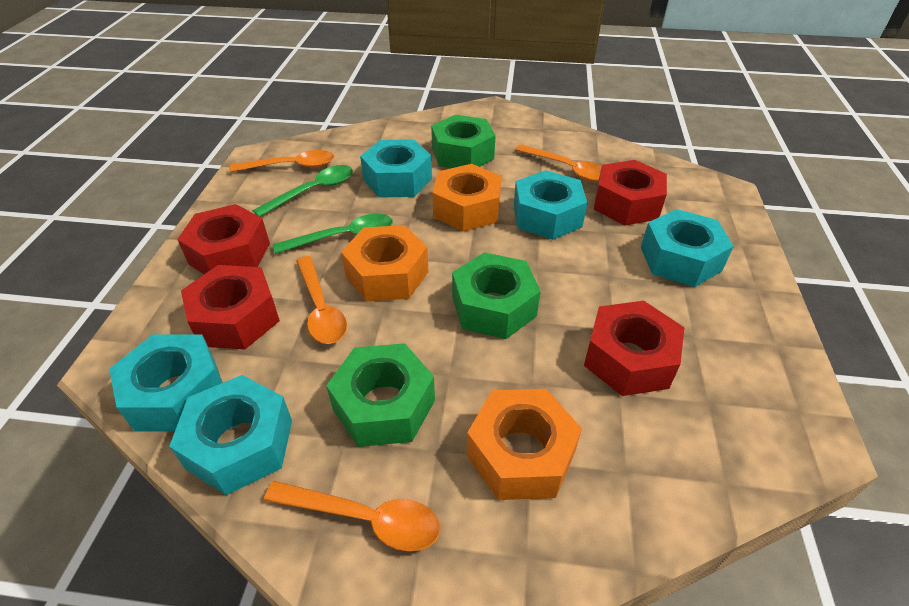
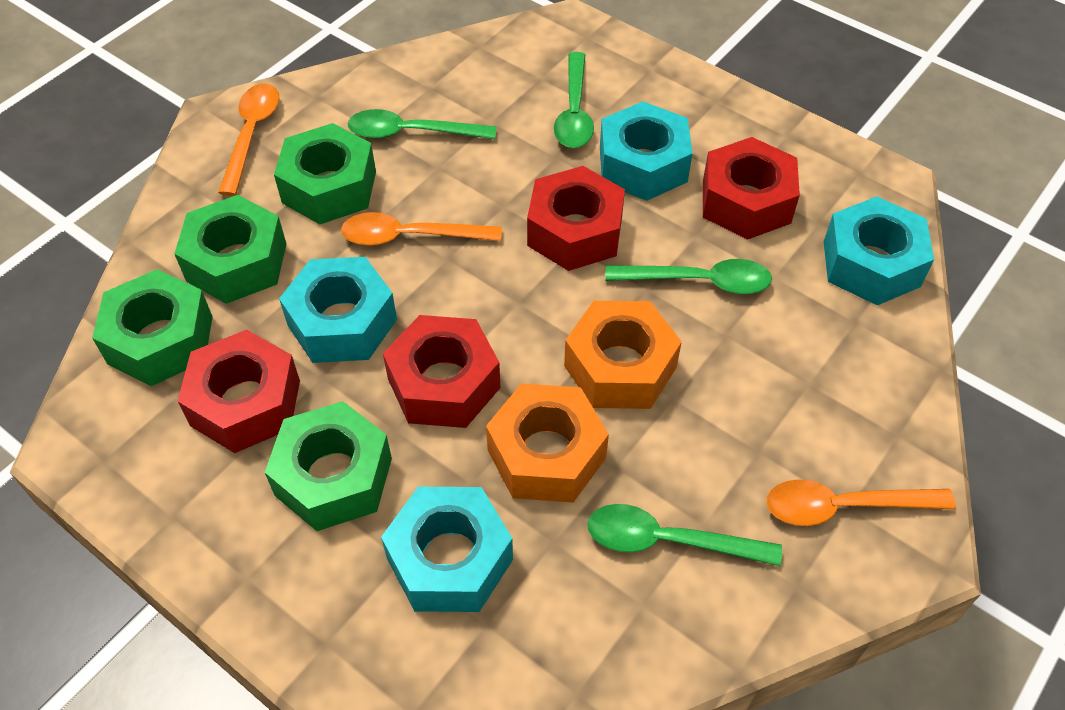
green nut: [326,343,435,447] [431,115,496,168] [452,252,541,339] = 3 -> [92,269,213,386] [174,195,286,304] [265,401,392,531] [274,123,376,224] = 4
green spoon: [253,165,353,217] [273,214,393,254] = 2 -> [348,109,496,139] [554,52,594,148] [587,504,782,566] [605,259,772,294] = 4
orange nut: [341,225,428,302] [433,164,502,231] [467,389,582,500] = 3 -> [486,383,609,503] [564,301,682,409] = 2
orange spoon: [229,150,335,172] [264,481,441,551] [296,256,347,344] [515,144,602,182] = 4 -> [218,84,280,196] [341,212,502,246] [767,479,956,526] = 3
turquoise nut: [109,334,223,431] [169,375,292,495] [360,139,432,198] [514,170,588,240] [641,209,734,287] = 5 -> [279,257,397,363] [381,487,513,612] [600,101,693,201] [824,196,934,305] = 4

